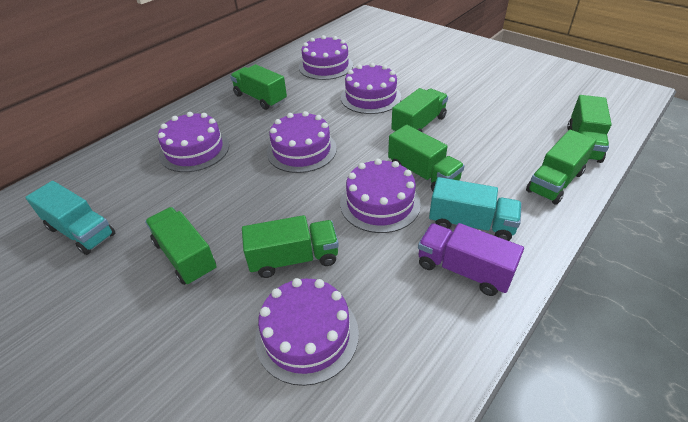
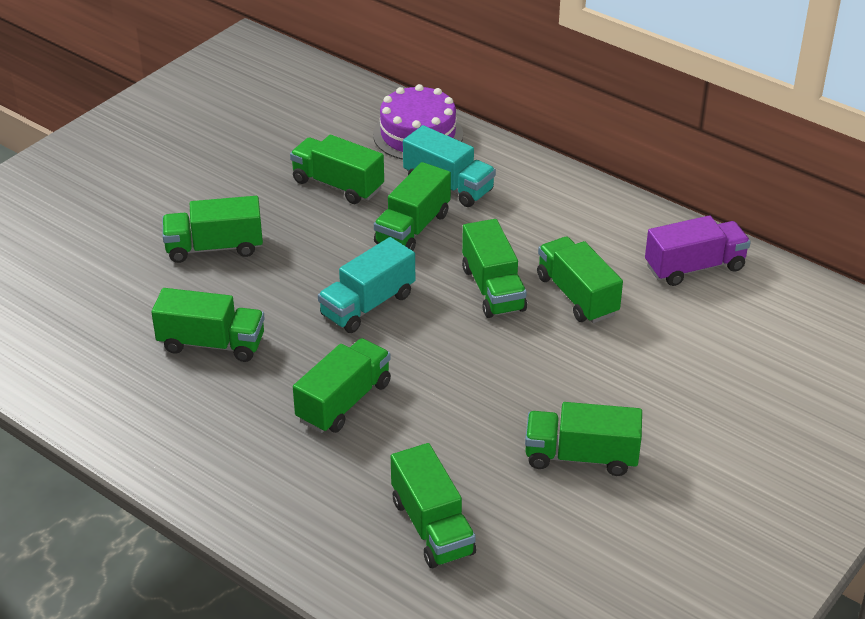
green truck: [145,207,217,285] [230,64,287,110] [242,215,339,278] [388,125,465,191] [391,88,448,132] [526,130,597,205] [567,95,612,163] = 7 -> [151,288,265,362] [162,196,263,263] [290,135,384,204] [293,338,391,433] [374,162,451,251] [391,443,476,568] [462,219,527,318] [525,402,642,476] [537,237,623,323] = 9
purple cake: [158,112,229,172] [255,278,359,386] [267,111,337,173] [299,35,353,80] [340,158,421,233] [341,63,401,114] = 6 -> [373,84,463,160] = 1

